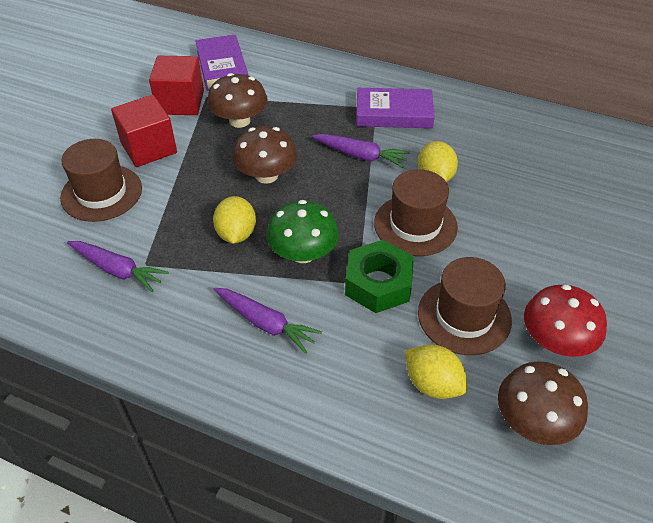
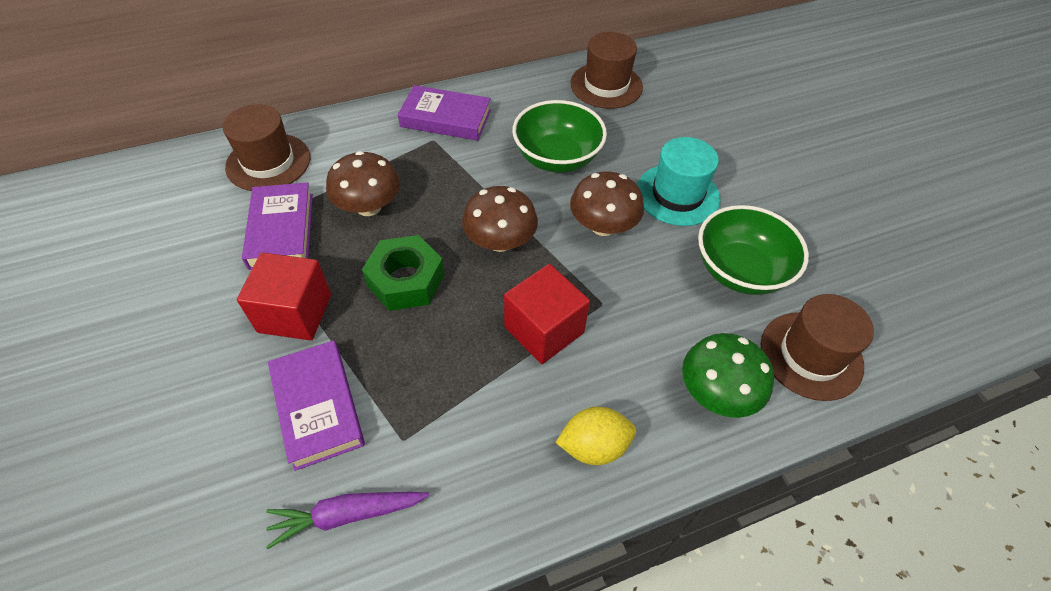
green bowl: none = 0 -> [512,100,607,173] [698,205,809,295] = 2
purple book: [195,35,248,91] [356,88,435,128] = 2 -> [242,182,313,270] [268,341,365,471] [398,85,491,141] = 3
purple carrot: [67,241,169,293] [213,288,322,354] [312,134,410,168] = 3 -> [266,492,429,549] = 1
red mushroom: [524,285,607,357] = 1 -> none = 0
turquoise hat: none = 0 -> [637,137,720,226] = 1
yellow lemon: [213,196,256,244] [405,344,468,399] [418,141,458,182] = 3 -> [555,406,636,465] = 1

